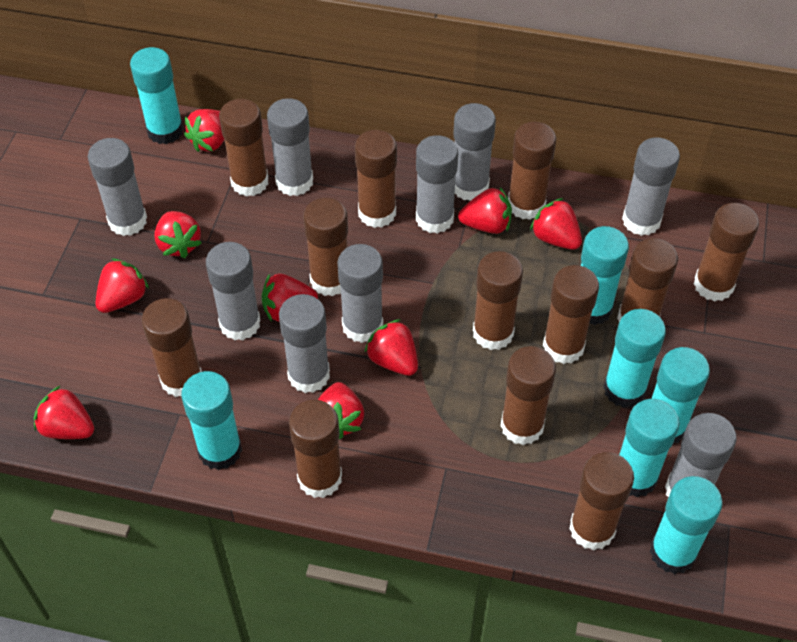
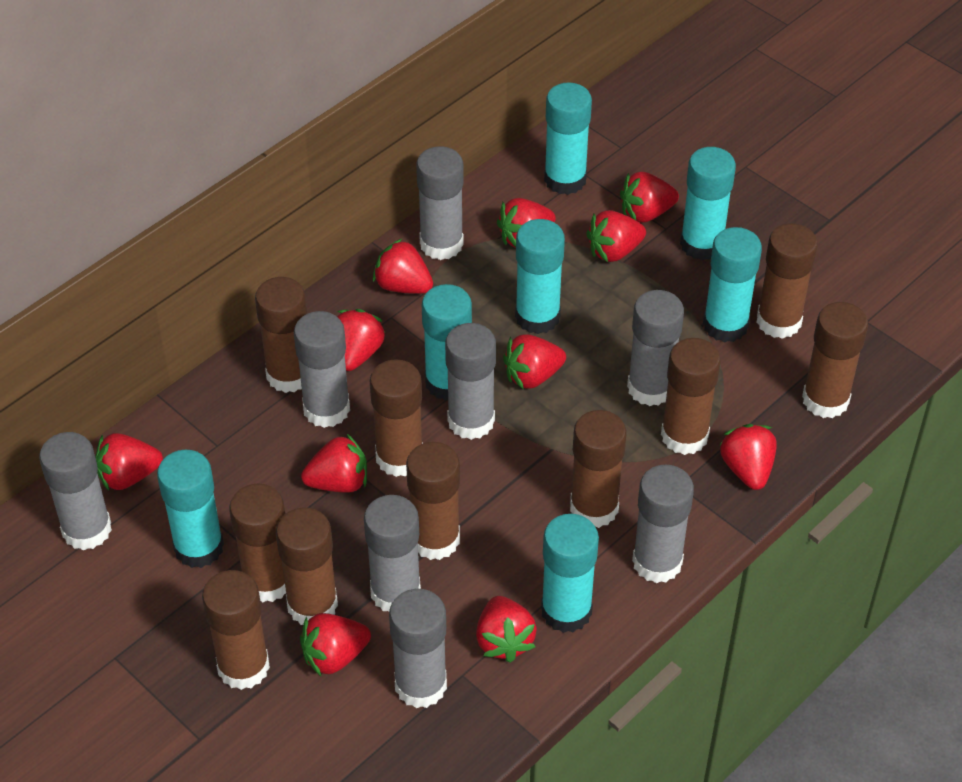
brown glue stick: [141,298,202,397] [219,99,269,197] [289,400,342,498] [303,198,348,296] [355,130,397,228] [473,251,523,350] [501,346,556,445] [508,122,556,220] [543,265,599,364] [569,452,634,550] [617,238,678,322] [694,203,759,301] = 12 -> [202,570,270,690] [229,483,286,602] [255,277,307,393] [276,508,338,625] [370,359,423,477] [406,442,460,560] [570,410,627,528] [661,338,721,455] [756,223,818,339] [802,302,868,418] = 10
grey glue stick: [88,138,147,236] [206,242,261,341] [267,98,313,196] [279,294,330,393] [337,244,383,343] [416,135,458,234] [454,103,496,201] [622,138,680,236] [665,413,737,497] = 9 -> [39,432,112,551] [294,311,350,428] [364,495,421,611] [389,589,447,708] [416,146,464,260] [445,323,496,440] [627,290,684,406] [632,464,694,583] = 8
red strawberry: [34,386,94,439] [95,258,149,313] [154,211,202,258] [184,109,225,152] [262,274,318,322] [318,382,364,439] [365,319,418,376] [458,187,512,234] [530,198,582,250] = 9 -> [95,433,163,490] [300,613,371,676] [301,434,367,493] [337,309,385,371] [373,239,433,294] [476,596,537,663] [497,198,556,248] [503,334,566,390] [586,210,646,262] [620,172,679,223] [719,424,777,490] = 11

